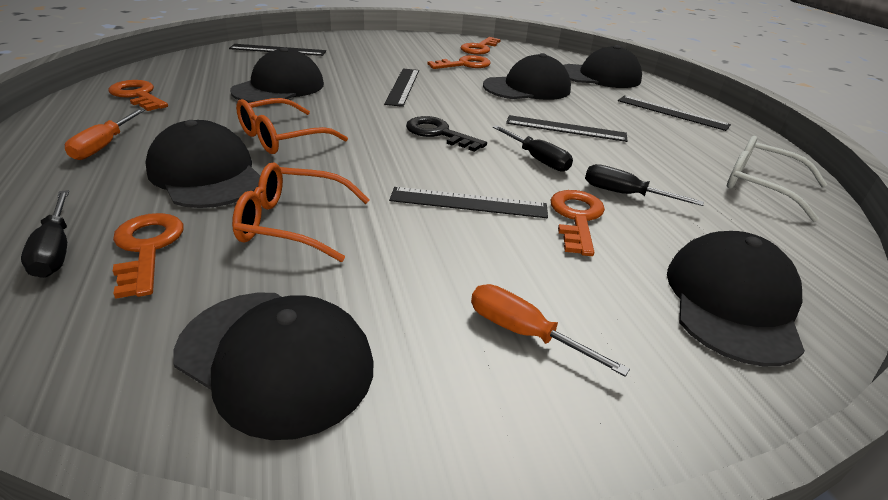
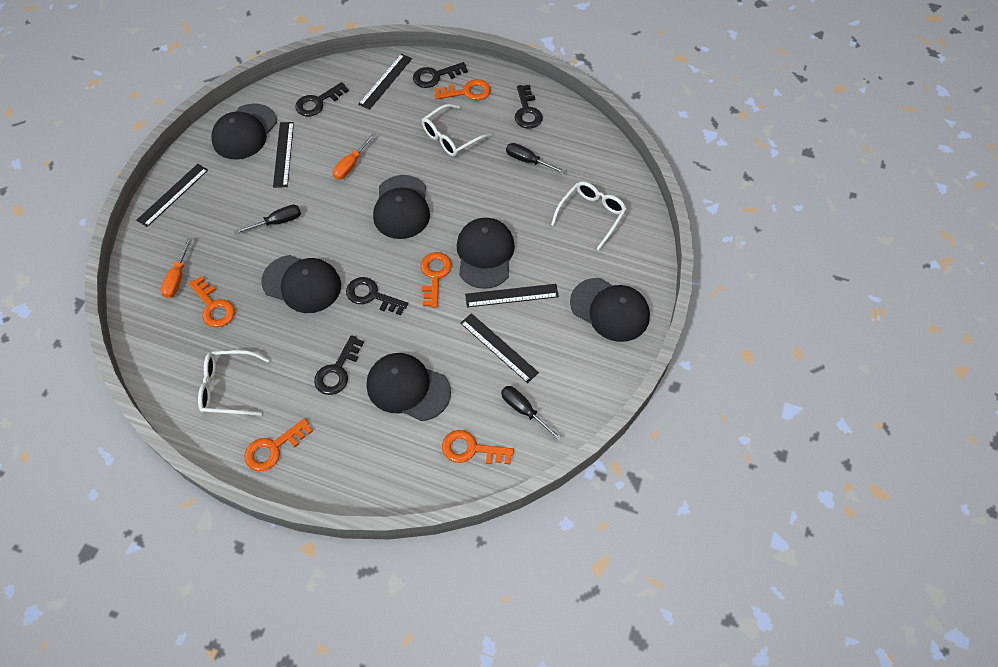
black key: [406,116,487,152] = 1 -> [295,82,349,117] [314,335,364,395] [346,277,408,315] [413,62,468,88] [515,85,543,129] = 5
orange glasses: [232,163,370,262] [236,98,348,154] = 2 -> none = 0
white glasses: [727,136,827,222] = 1 -> [198,350,269,416] [422,104,492,157] [551,181,627,250] = 3

